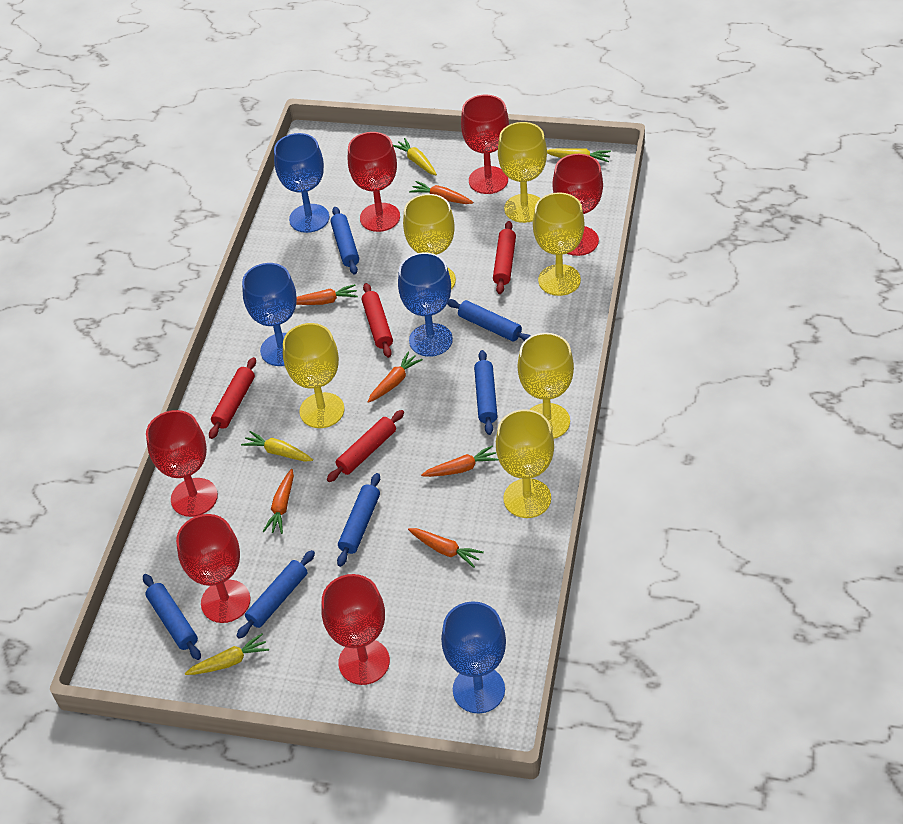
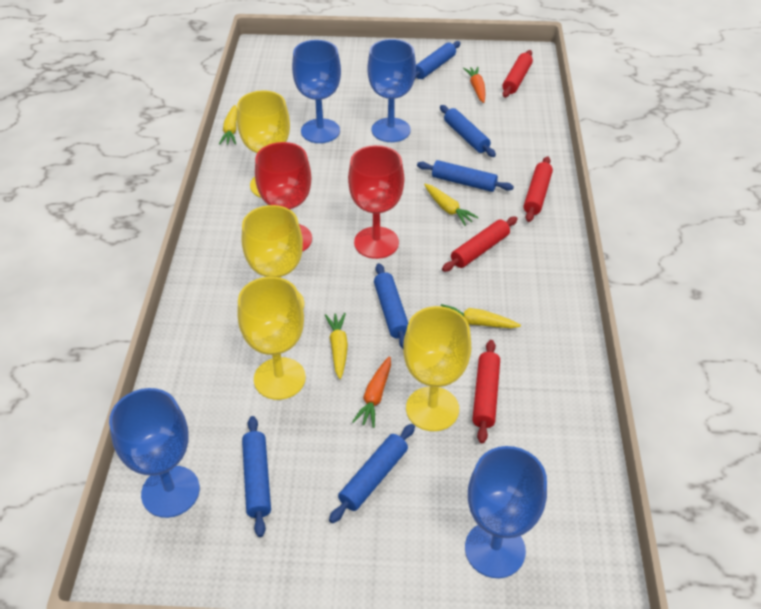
orange carrot: [263,469,294,534] [296,284,358,305] [368,352,423,403] [408,528,484,568] [409,181,473,204] [421,446,499,477] = 6 -> [352,356,391,428] [463,67,485,103] = 2
red goblet: [146,410,218,517] [176,514,251,623] [321,574,390,685] [348,132,400,232] [461,95,509,194] [553,154,603,256] = 6 -> [255,142,312,252] [348,145,404,259] = 2
yellow goblet: [283,323,345,428] [403,194,456,289] [496,409,554,518] [498,122,547,223] [518,333,574,439] [533,192,585,296] = 6 -> [237,90,290,198] [237,277,306,400] [242,205,304,309] [403,306,471,431] = 4

